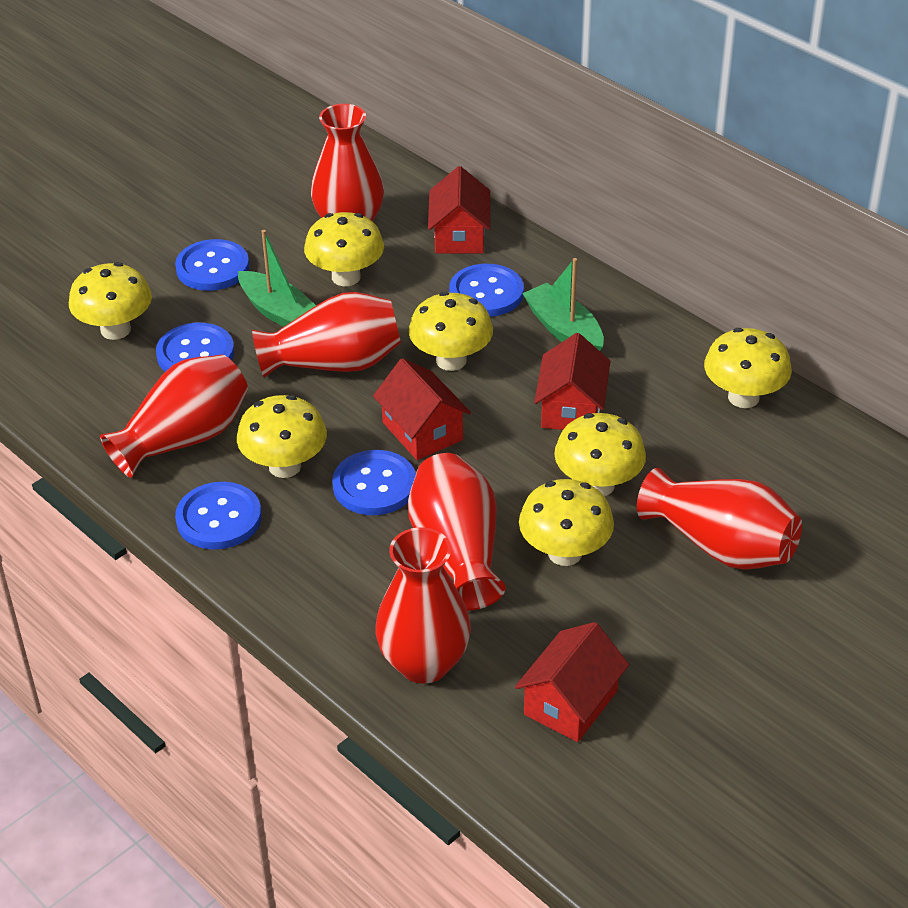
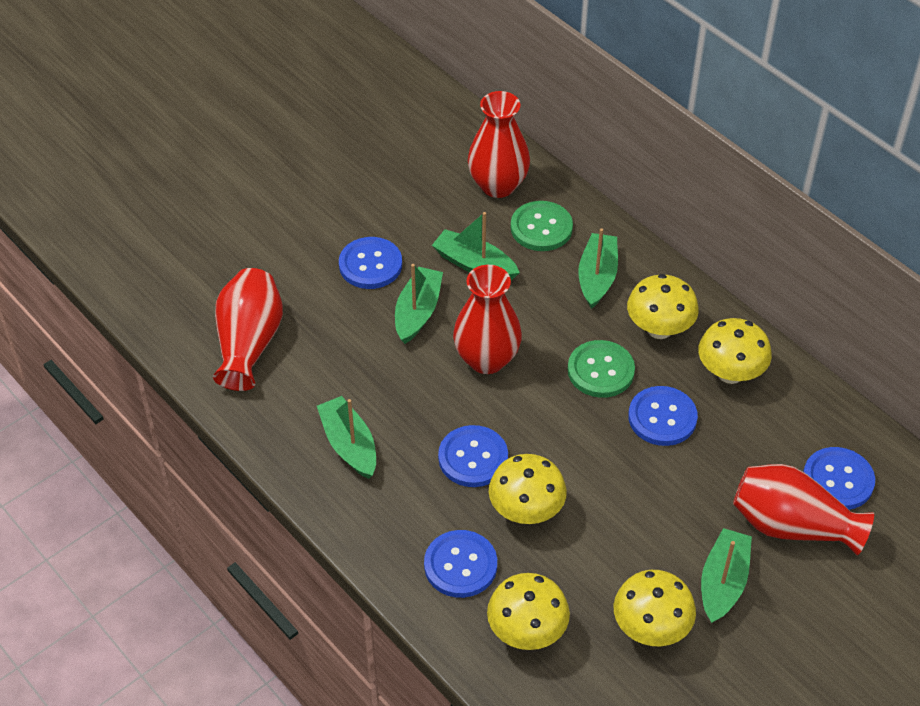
green boat: [238,230,316,327] [522,258,604,351] = 2 -> [317,396,376,479] [395,264,443,344] [432,212,520,280] [578,228,618,309] [701,528,752,623] = 5
green button: none = 0 -> [511,201,573,251] [568,340,635,398] = 2
red house: [373,358,471,460] [428,166,490,253] [515,622,629,742] [534,333,610,430] = 4 -> none = 0
red vase: [100,355,248,478] [252,292,401,378] [311,104,384,221] [375,527,471,684] [408,453,506,610] [637,468,802,570] = 6 -> [213,268,283,391] [453,265,522,374] [468,91,530,198] [733,464,874,555] = 4
yellow mushroom: [69,262,152,340] [237,395,327,478] [304,212,384,286] [409,292,493,371] [519,479,614,566] [554,413,646,496] [704,328,792,408] = 7 -> [487,573,570,650] [489,454,567,524] [614,570,696,646] [627,274,699,339] [698,318,772,384] = 5

